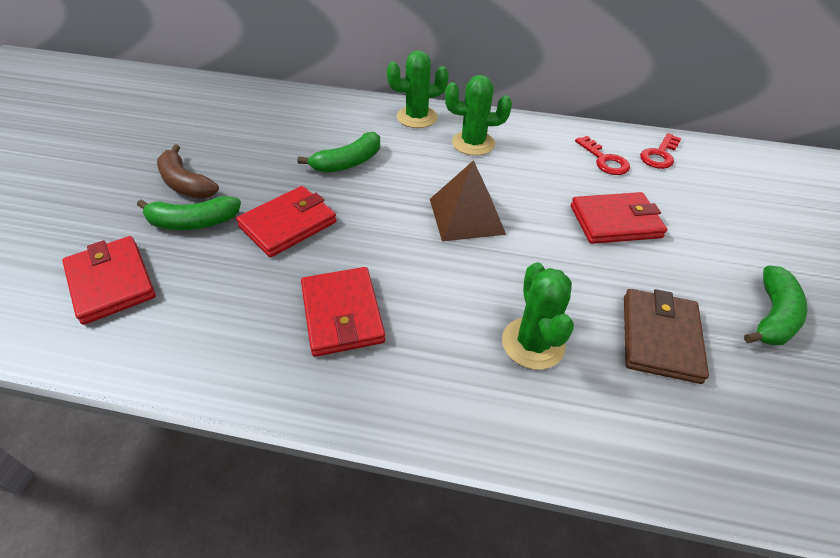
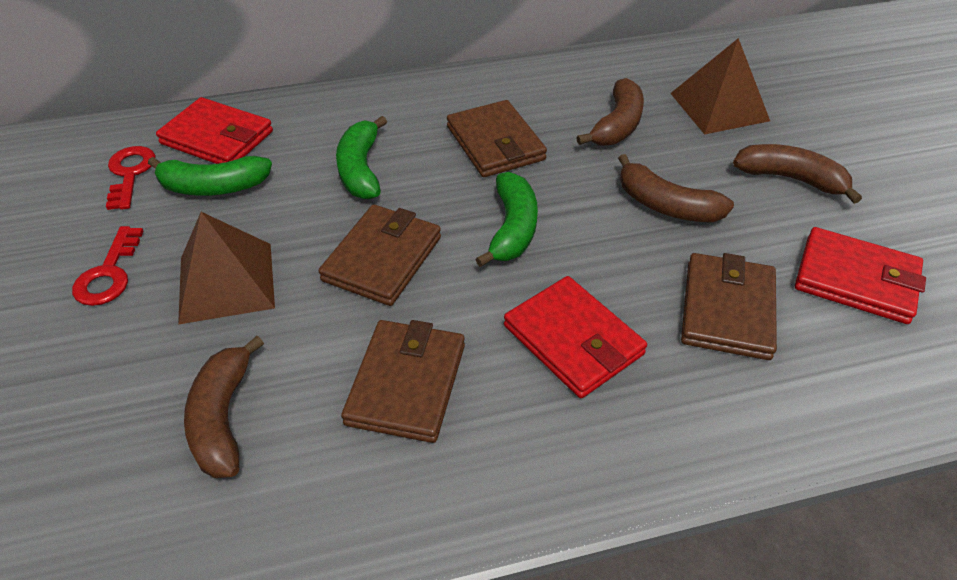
brown banana: [157,144,219,198] = 1 -> [184,336,264,478] [576,78,644,146] [618,154,734,222] [733,144,862,204] = 4
brown pyramid: [430,160,506,241] = 1 -> [178,212,275,325] [670,38,770,135] = 2
brown wallet: [624,289,709,384] = 1 -> [319,205,441,306] [341,320,465,443] [447,100,547,177] [681,253,777,360] = 4
green cactus: [387,50,449,128] [445,75,512,156] [502,262,574,370] = 3 -> none = 0
red wallet: [62,236,156,325] [236,186,337,257] [301,267,385,357] [571,192,667,244] = 4 -> [156,97,273,164] [504,276,647,398] [795,227,926,324] = 3

